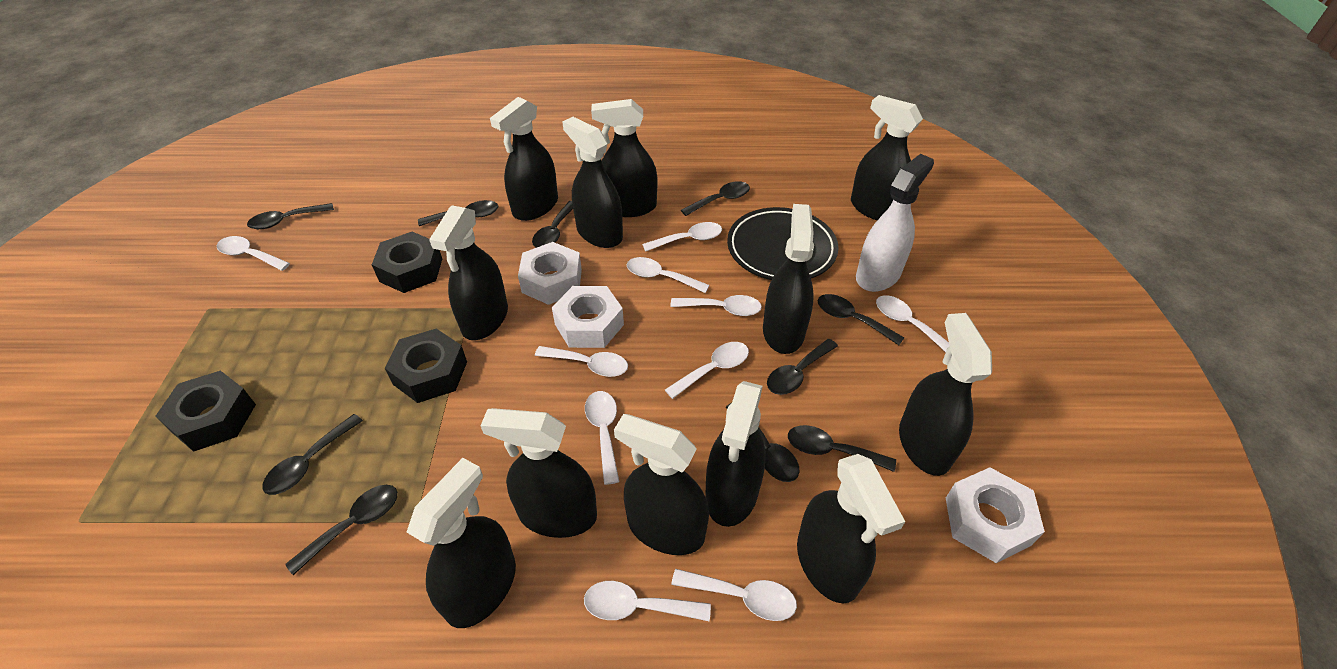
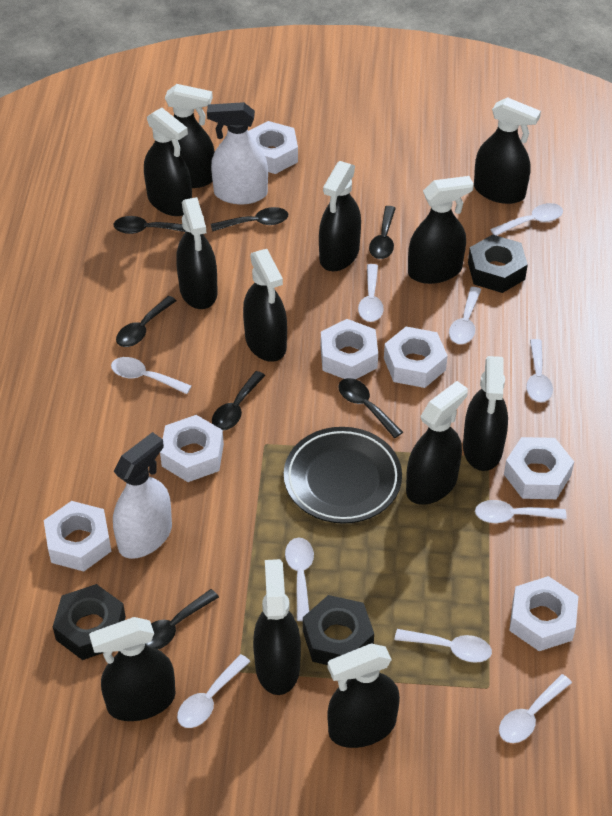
black spoon: [247,203,334,229] [262,414,363,495] [285,485,398,575] [418,200,499,226] [532,201,573,248] [681,181,750,216] [725,403,799,482] [767,339,838,395] [788,425,896,472] [818,294,904,345] = 10 -> [113,216,186,234] [116,296,176,347] [145,589,219,650] [211,207,288,232] [212,371,265,430] [338,378,403,438] [369,206,396,259] = 7
white nut: [518,242,582,305] [552,286,624,348] [946,467,1045,563] = 3 -> [44,501,111,571] [160,415,224,482] [248,121,298,174] [321,319,378,379] [384,327,448,388] [504,437,574,499] [509,576,578,651] = 7
white spray bottle: [856,154,934,292] = 1 -> [113,432,172,559] [207,102,268,204] = 2

